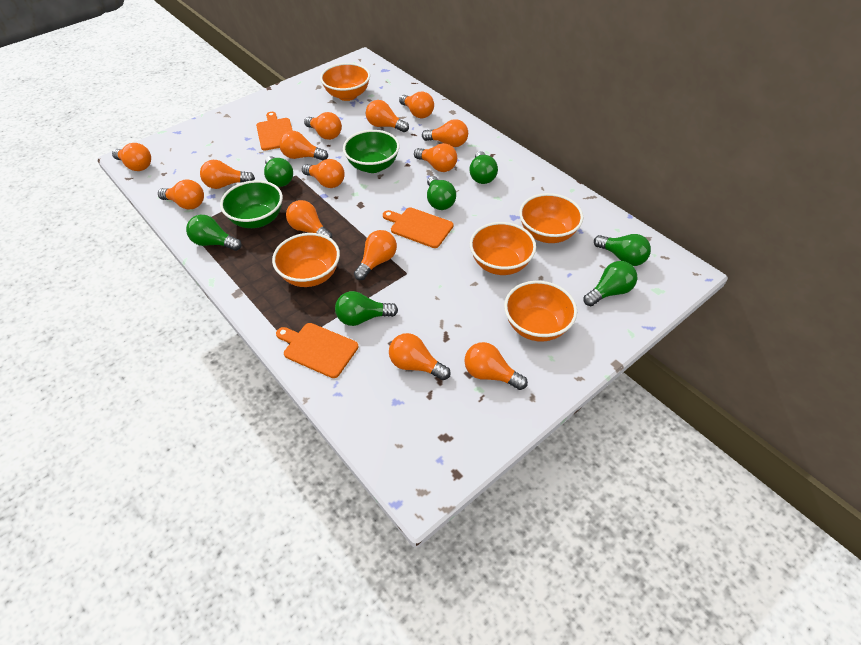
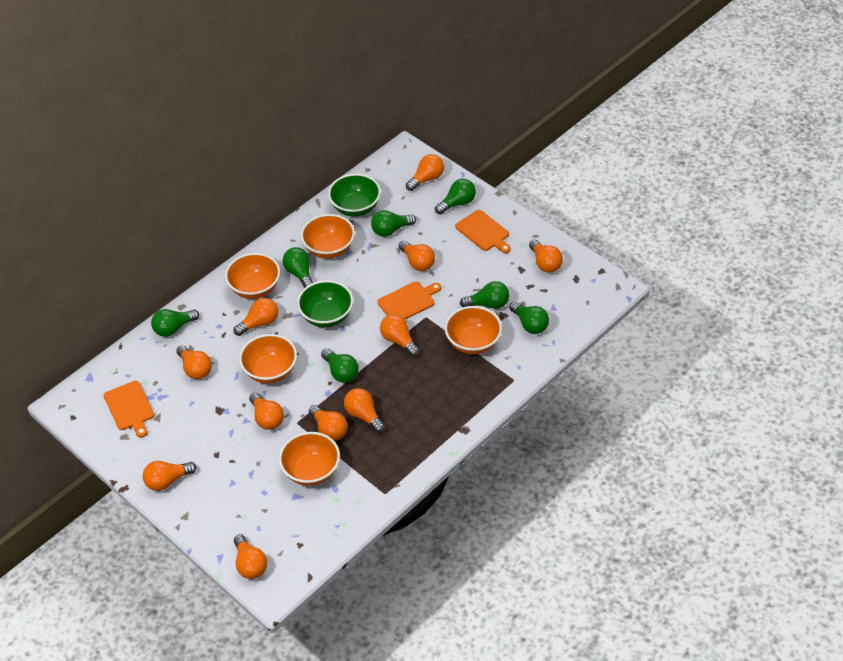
orange light bulb: [112,143,151,171] [158,179,204,209] [200,160,255,189] [279,131,328,161] [286,200,332,239] [302,159,345,188] [304,112,342,140] [354,230,397,280] [366,100,409,132] [389,333,451,380] [399,92,434,118] [414,143,457,172] [422,119,468,147] [464,342,528,390] = 14 -> [143,461,197,491] [176,345,212,379] [234,298,278,336] [234,534,267,579] [249,392,284,430] [309,405,347,441] [344,388,385,433] [380,314,420,357] [398,241,435,271] [406,154,444,191] [529,239,563,273] = 11

